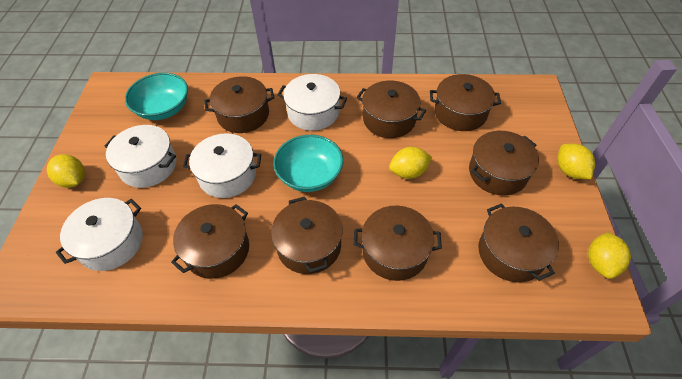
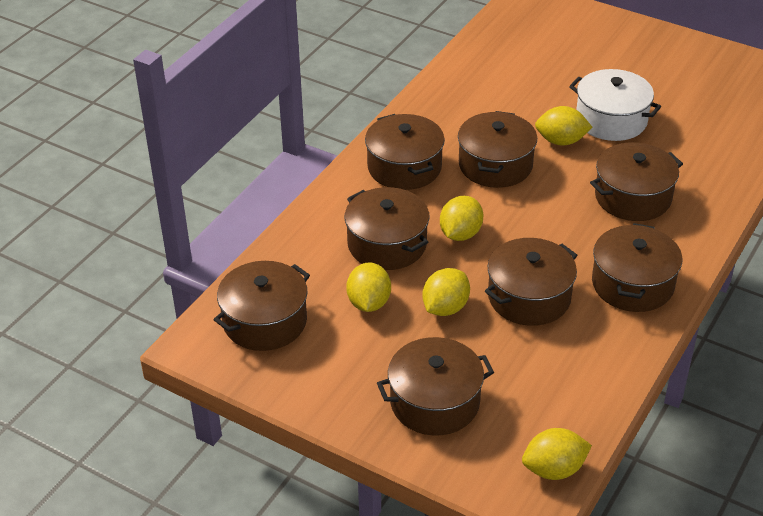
turquoise bowl: [125,73,188,120] [273,135,343,192] = 2 -> none = 0
white pot: [56,198,143,271] [105,125,177,188] [183,133,261,198] [278,74,347,131] = 4 -> [569,69,661,141] = 1
yellow lemon: [47,154,85,188] [389,147,432,179] [557,144,595,179] [588,232,631,279] = 4 -> [346,263,391,312] [422,268,470,316] [440,196,483,241] [522,428,592,480] [535,106,592,146] = 5

